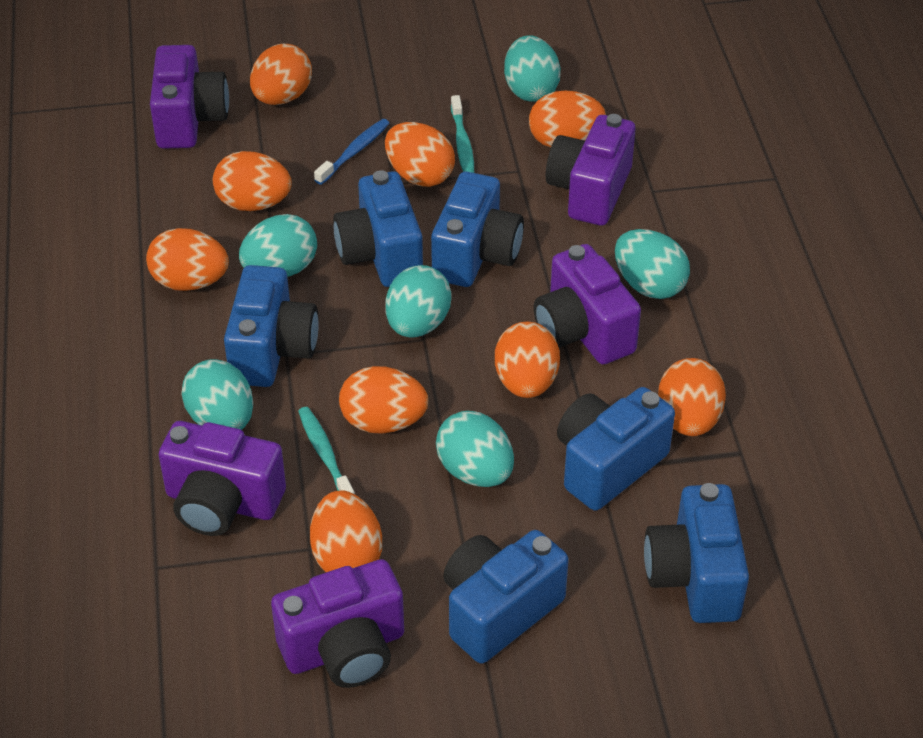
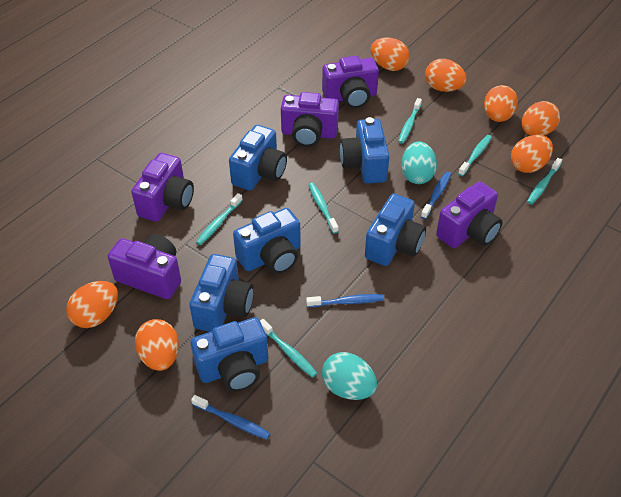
blue toothbrush: [314,119,390,185] = 1 -> [191,395,271,440] [306,294,384,307] [421,172,451,219] = 3
orange egg: [146,228,229,291] [213,151,292,211] [250,44,312,105] [310,490,382,572] [339,366,428,434] [385,122,455,187] [495,321,560,398] [529,90,606,148] [658,358,726,436] = 9 -> [66,281,118,328] [135,319,179,371] [371,37,410,71] [425,59,467,92] [484,85,518,122] [511,135,553,173] [522,101,560,136] = 7
turquoise egg: [181,359,253,430] [239,214,317,277] [385,265,452,338] [436,411,514,487] [504,36,561,101] [615,229,690,299] = 6 -> [322,352,377,400] [401,141,437,184] = 2
turquoise toothbrush: [298,407,355,494] [451,95,474,173] = 2 -> [196,193,243,245] [260,319,317,378] [308,183,339,234] [398,98,422,144] [458,135,492,176] [527,158,562,204] = 6

